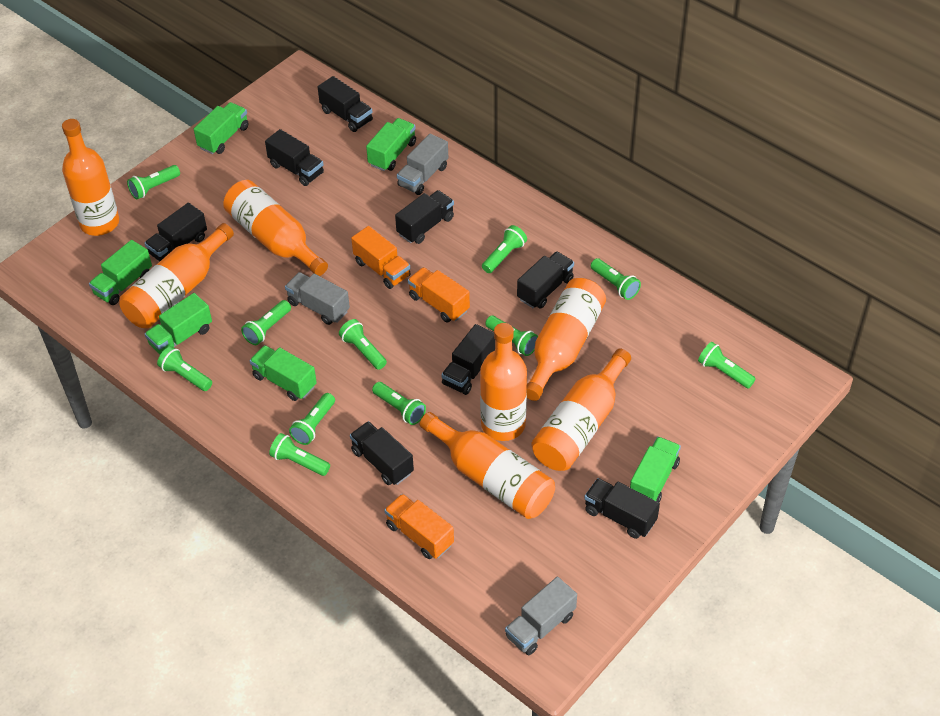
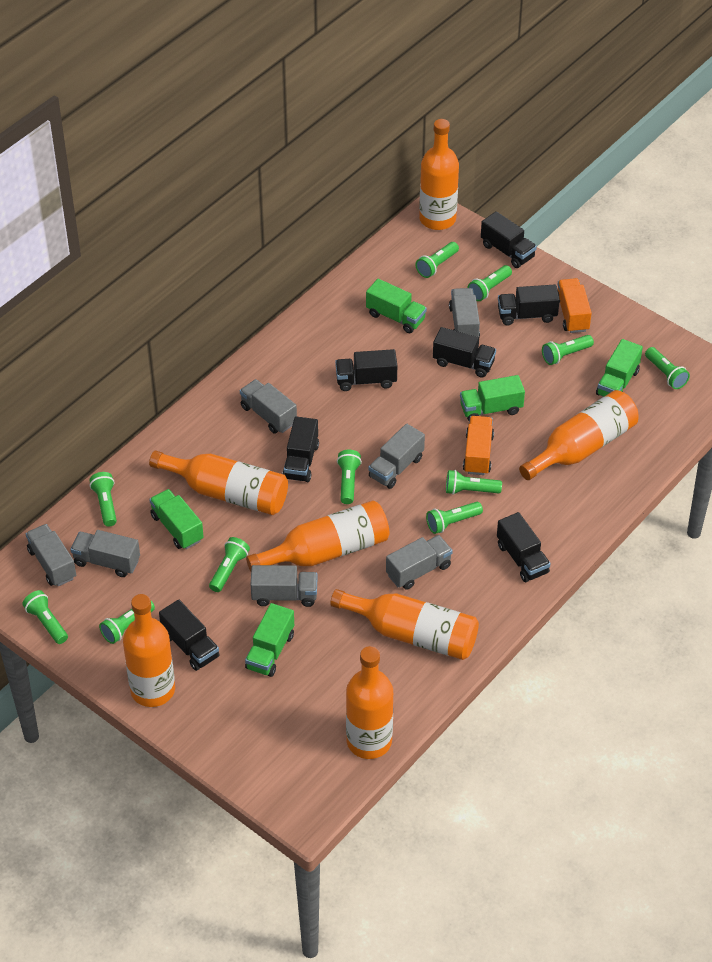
black truck: [145,203,207,261] [265,129,324,186] [318,76,373,132] [350,421,414,485] [395,190,454,244] [442,324,495,395] [517,251,574,309] [584,478,660,539] = 8 -> [159,600,220,671] [282,416,319,482] [335,349,397,391] [433,327,496,378] [481,211,537,268] [497,512,551,582] [498,285,560,326] = 7
green truck: [89,240,152,305] [145,293,212,354] [194,102,249,154] [249,345,317,401] [366,118,416,171] [630,437,681,502] = 6 -> [149,489,204,549] [245,603,294,677] [366,279,427,333] [460,375,525,421] [596,339,643,397] = 5
grey truck: [285,272,350,325] [397,134,448,195] [505,577,577,655] = 3 -> [26,524,76,587] [70,530,140,577] [240,379,297,434] [250,565,318,607] [369,424,425,489] [386,535,453,590] [449,288,480,337] = 7
orange truck: [351,226,411,289] [384,494,454,559] [408,267,470,322] = 3 -> [463,416,494,475] [558,278,592,333] = 2

